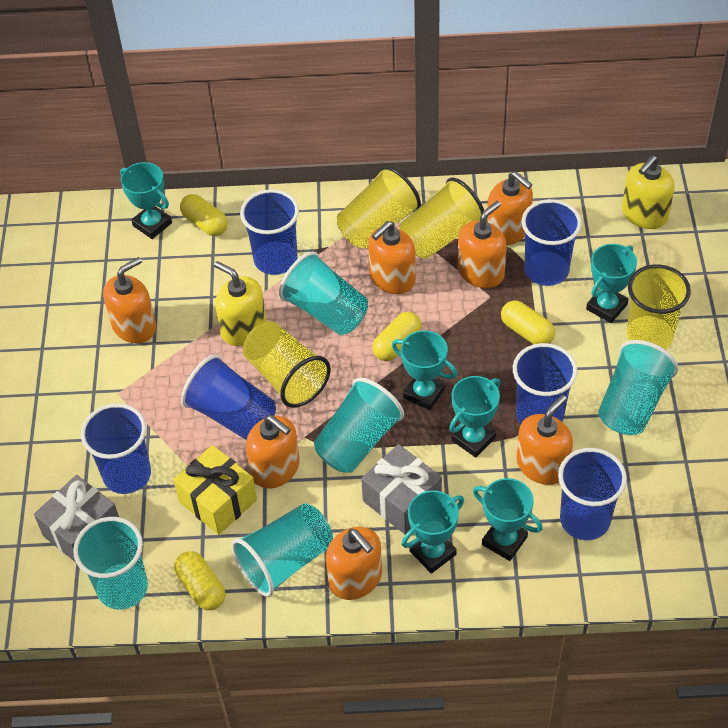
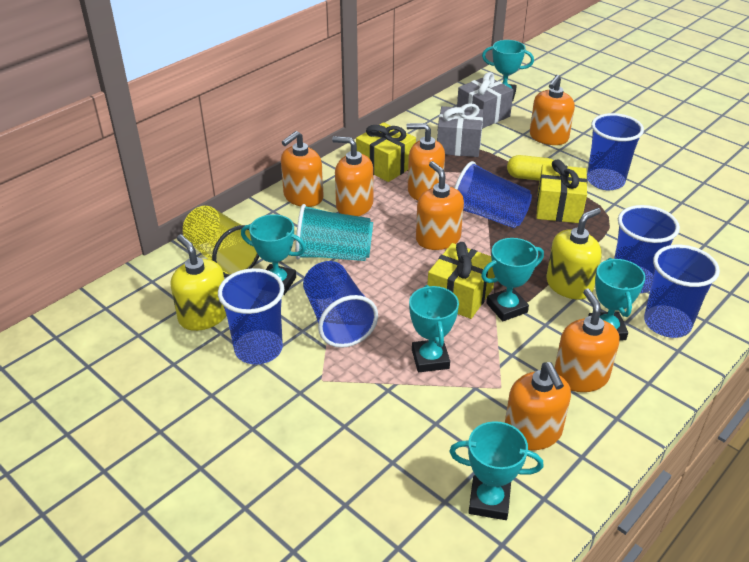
turquoise cup: [73,517,148,610] [232,503,333,597] [279,251,368,335] [314,378,404,473] [598,340,679,435] = 5 -> [295,204,373,261] = 1
yellow capsule: [174,551,225,610] [180,194,228,236] [372,312,422,361] [501,300,555,344] = 4 -> [507,155,554,181] = 1
yellow cup: [243,321,331,408] [337,166,421,248] [399,178,484,259] [627,264,691,349] = 4 -> [183,206,259,277] = 1
yellow gift: [173,445,257,535] = 1 -> [356,122,416,182] [428,242,495,319] [536,159,587,223] = 3

